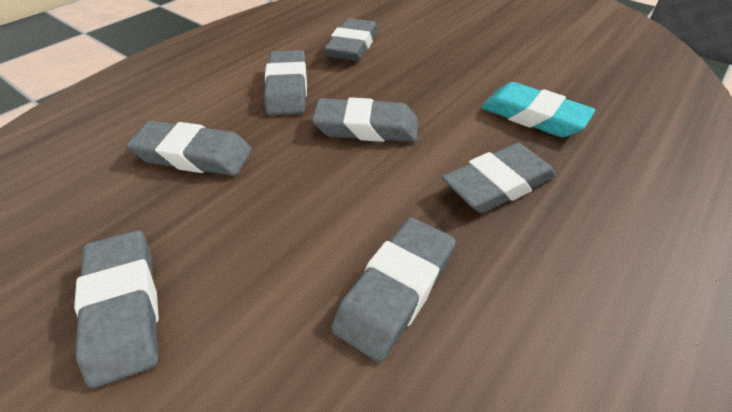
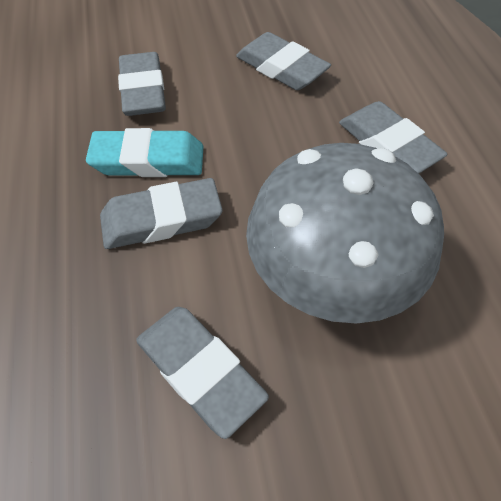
grey eraser: [74,230,159,388] [126,121,252,176] [264,50,307,115] [312,97,418,142] [324,18,378,61] [331,218,456,362] [442,143,556,213] = 7 -> [100,178,223,249] [118,52,166,116] [136,307,269,439] [236,32,331,90] [339,101,448,174] = 5
grey mushroom: none = 0 -> [246,143,444,324] = 1

